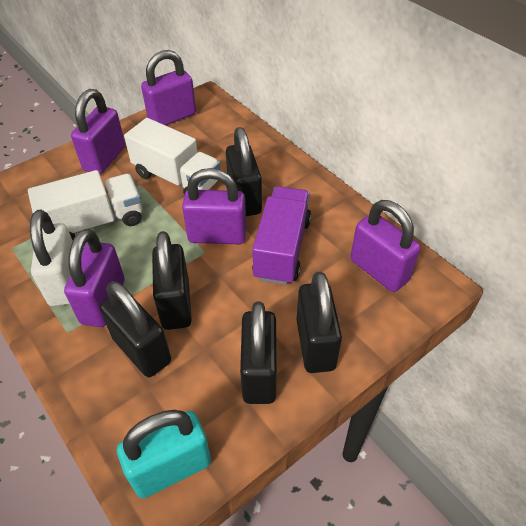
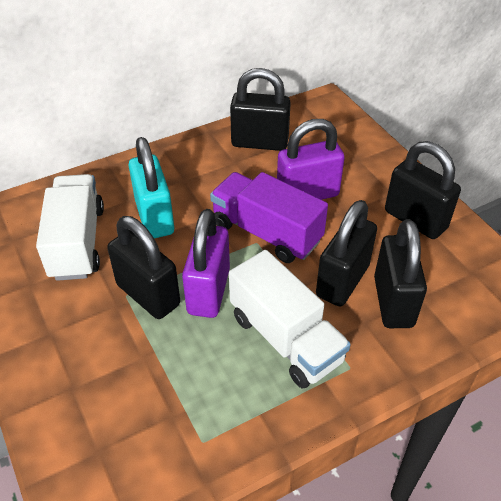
purple padlock: [64,229,125,327] [71,89,125,174] [141,50,196,126] [182,168,246,244] [350,200,421,292] = 5 -> [182,209,230,318] [277,119,345,200] = 2
white padlock: [30,210,73,306] = 1 -> none = 0

